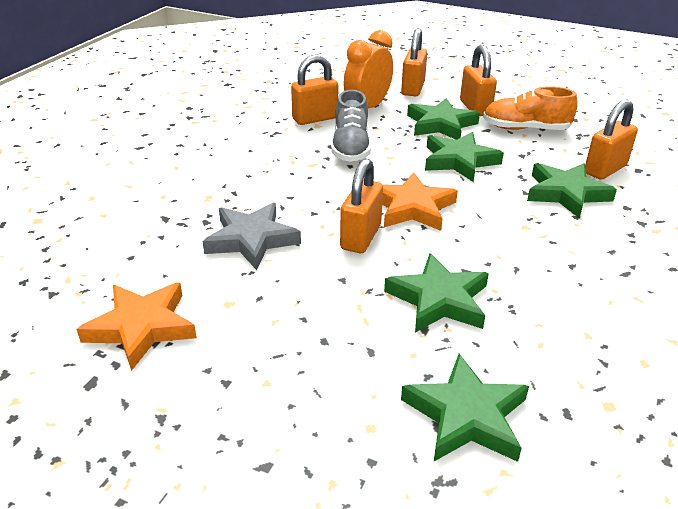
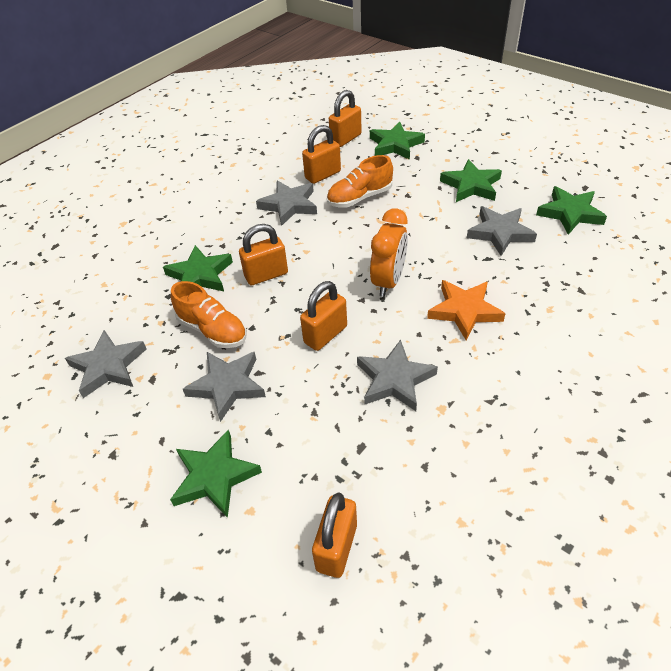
grey shoe: [331,90,371,162] = 1 -> none = 0
grey star: [203,203,301,270] = 1 -> [65,330,146,398] [183,352,266,422] [256,180,317,226] [357,340,438,411] [467,206,537,256] = 5
orange shoe: [483,86,578,130] = 1 -> [171,281,247,348] [327,155,393,208] = 2
orange star: [77,282,197,371] [382,172,458,231] = 2 -> [427,280,506,340] = 1

